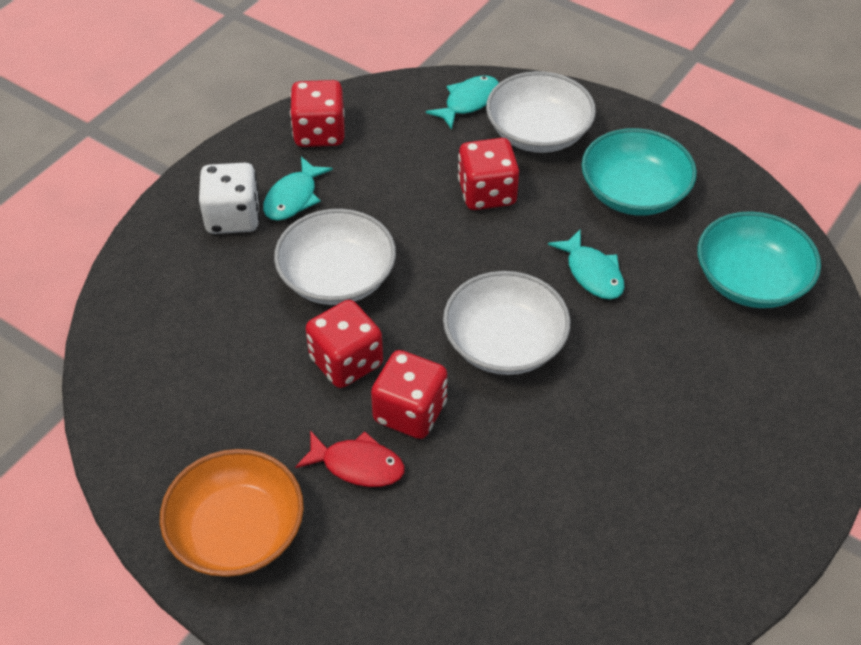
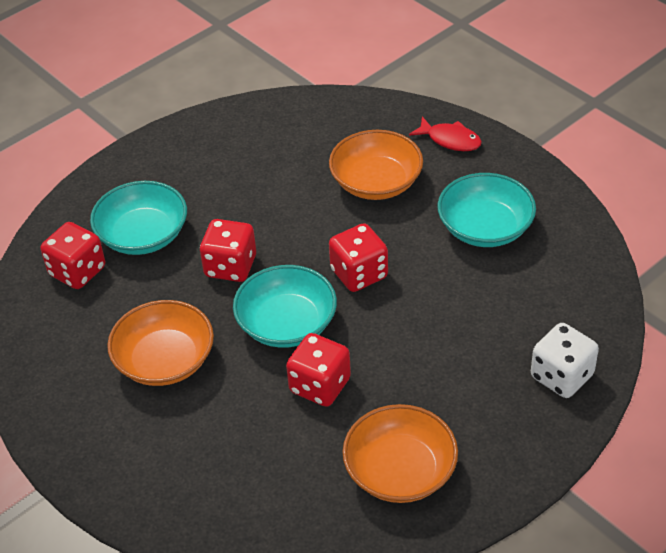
orange bowl: [160,449,304,577] = 1 -> [107,300,214,386] [329,130,423,200] [342,404,458,503] = 3
turquoise bowl: [581,128,697,216] [697,211,821,308] = 2 -> [90,181,187,255] [233,265,337,348] [437,173,536,247] = 3
turquoise fish: [263,157,333,221] [426,75,499,130] [548,229,625,300] = 3 -> none = 0
white bowl: [274,209,396,305] [443,271,570,375] [486,71,596,153] = 3 -> none = 0

